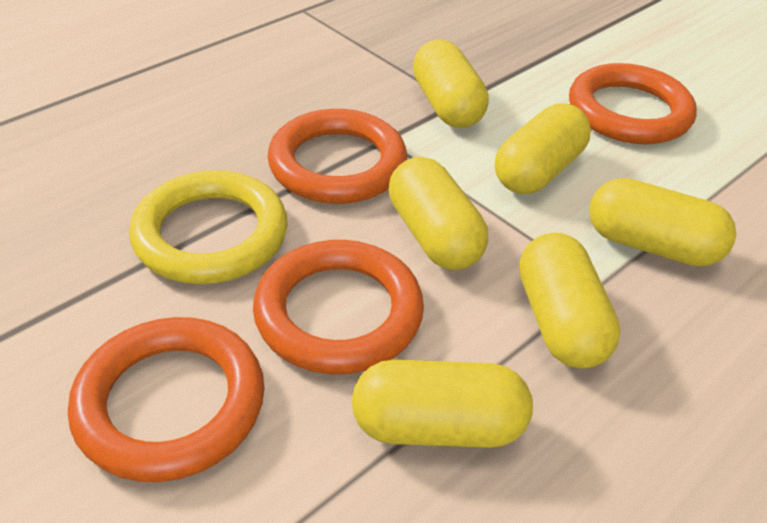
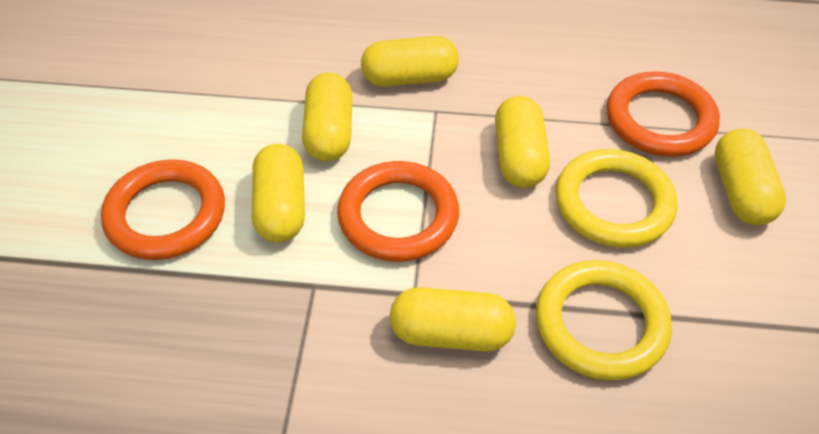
orange ring: [68,317,265,482] [253,240,424,374] [268,109,407,204] [569,63,697,144] = 4 -> [101,159,225,260] [337,161,459,262] [607,71,720,157] = 3
yellow ring: [129,170,288,284] = 1 -> [536,260,672,381] [555,149,677,248] = 2

